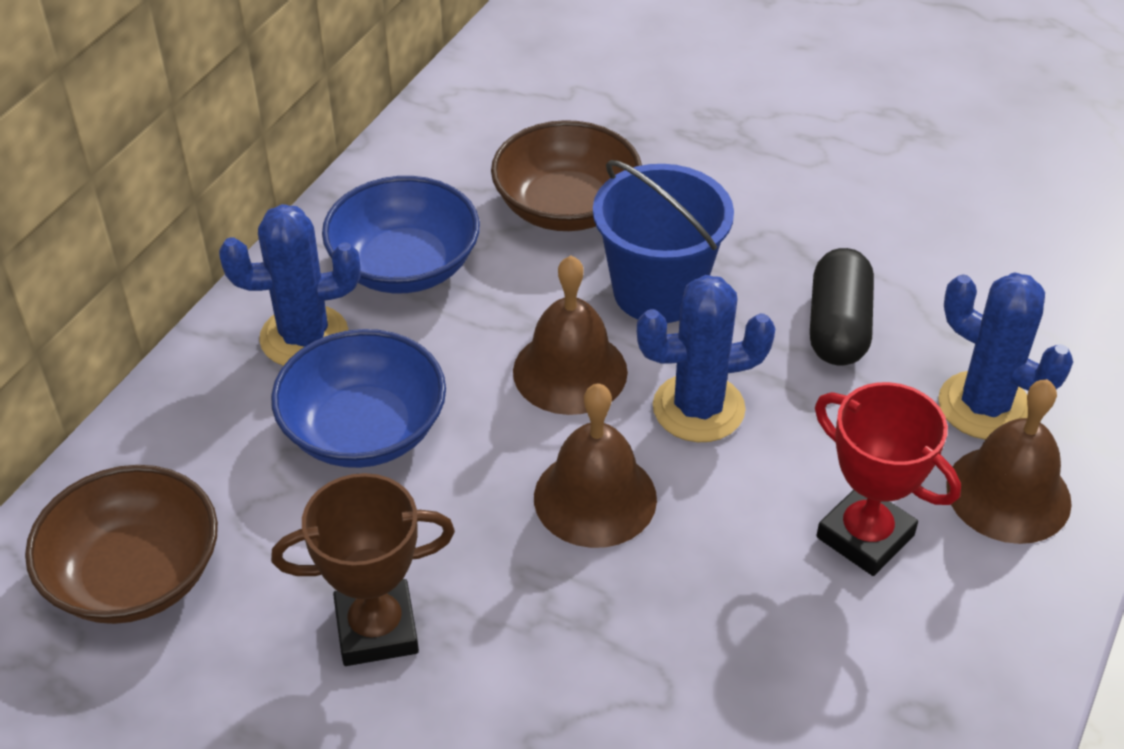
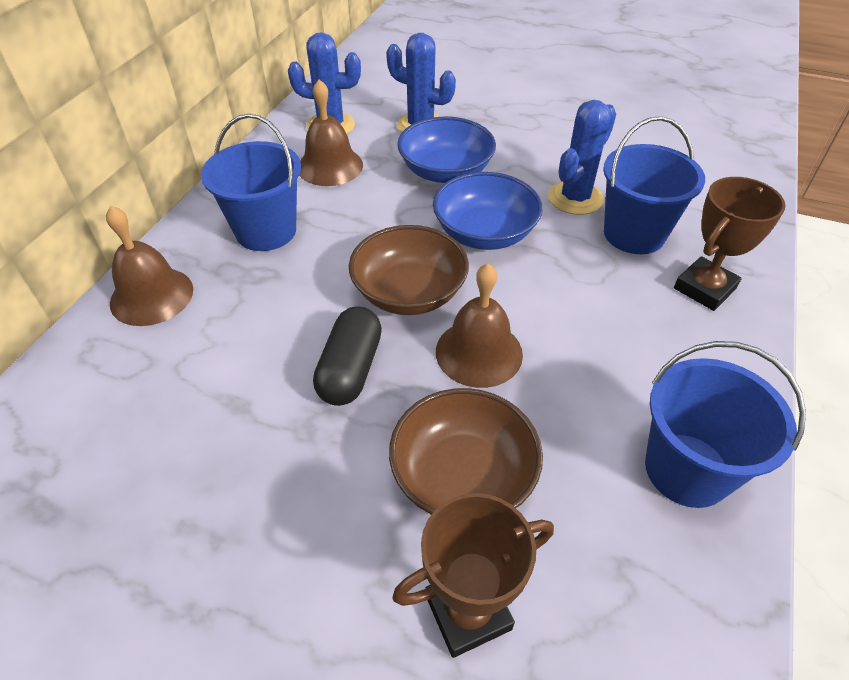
blue bucket: [593,160,734,323] = 1 -> [201,114,301,251] [603,116,705,254] [645,341,806,508] = 3
brown trophy: [271,473,455,666] = 1 -> [392,493,554,658] [674,177,786,311] = 2
red trophy: [815,382,961,576] = 1 -> none = 0

